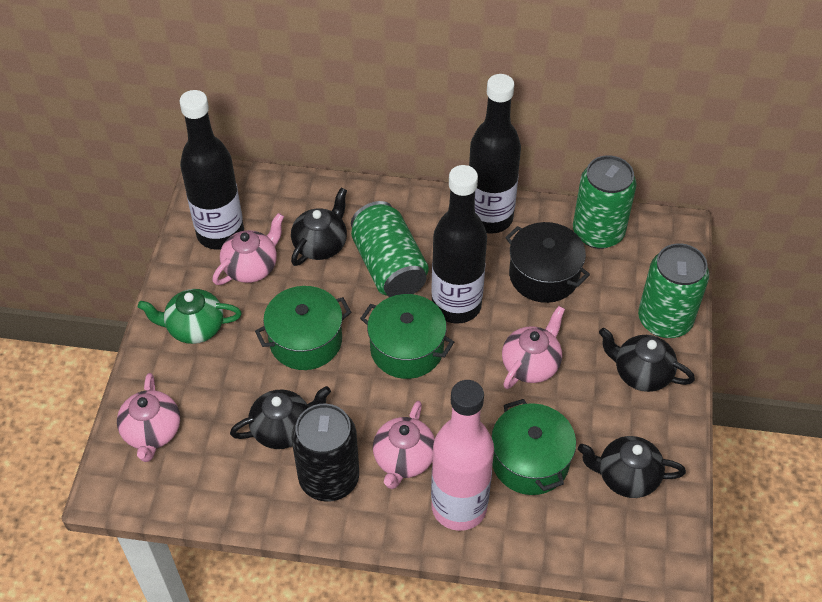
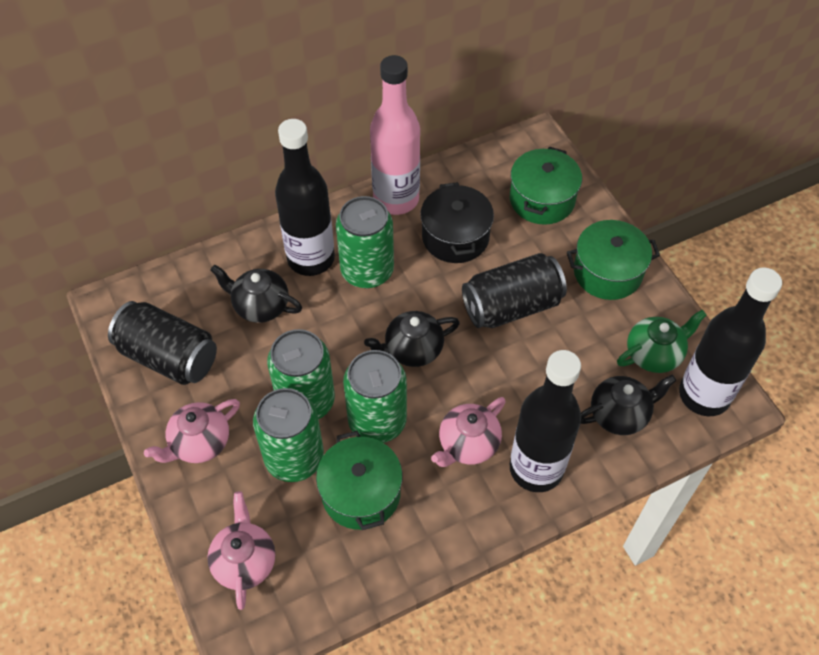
black can: [292,404,359,502] = 1 -> [108,301,217,385] [462,253,567,328] = 2
black teapot: [230,386,331,449] [291,188,347,266] [578,436,686,498] [599,328,695,392] = 4 -> [210,265,302,323] [364,311,460,367] [580,375,676,435] = 3
green can: [351,201,429,297] [573,155,637,249] [638,243,709,338] = 3 -> [253,388,324,482] [267,329,335,419] [336,196,394,288] [343,350,407,443] = 4
pink teapot: [117,373,180,462] [212,213,284,285] [373,401,435,489] [502,306,565,389] = 4 -> [144,399,240,463] [207,492,275,610] [431,397,506,467] = 3

